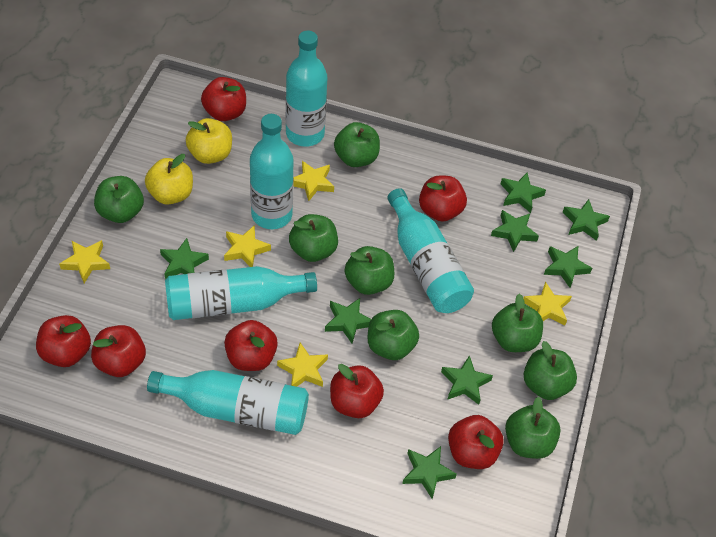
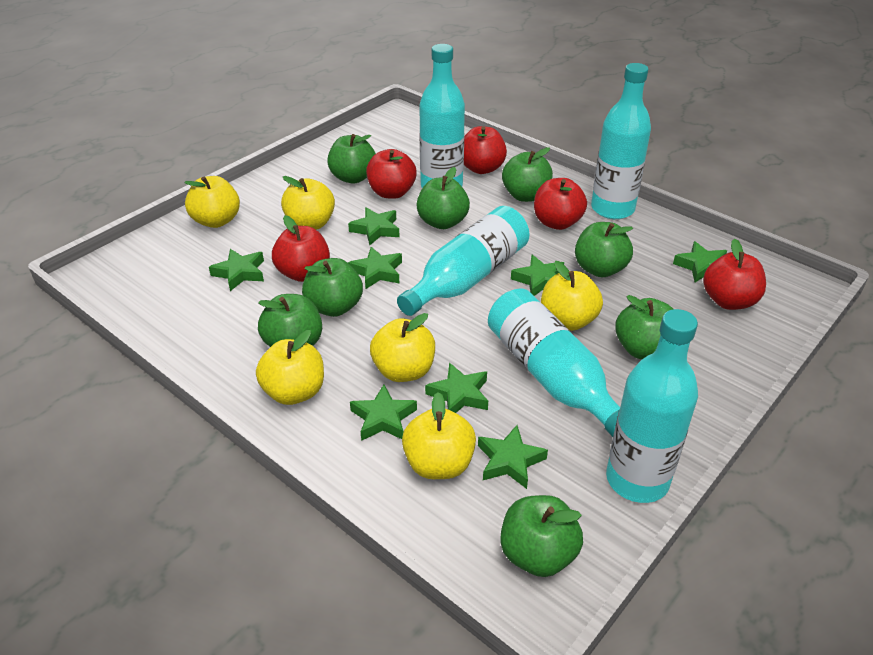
red apple: [36,315,91,367] [91,325,146,377] [201,77,246,121] [224,320,278,371] [330,364,384,418] [419,175,467,222] [448,415,504,469] = 7 -> [272,215,330,282] [366,149,417,199] [464,126,507,174] [534,178,587,230] [703,239,766,310] = 5
yellow apple: [145,154,193,205] [186,118,232,164] = 2 -> [184,176,240,228] [256,330,324,405] [281,176,335,230] [370,313,435,382] [402,392,476,479] [541,261,603,331] = 6
yellow star: [59,240,110,283] [224,225,271,267] [277,342,328,387] [293,161,334,201] [523,282,572,325] = 5 -> none = 0

